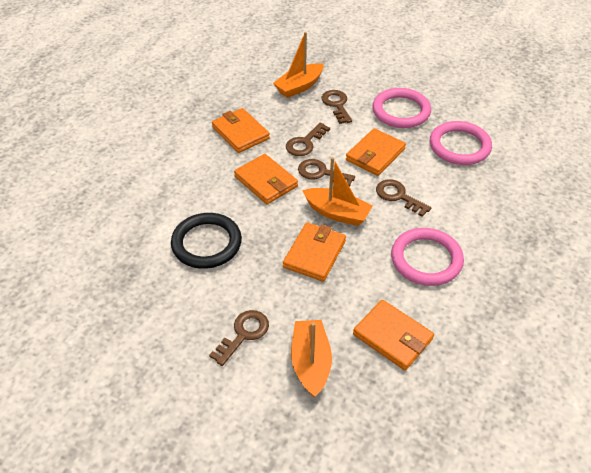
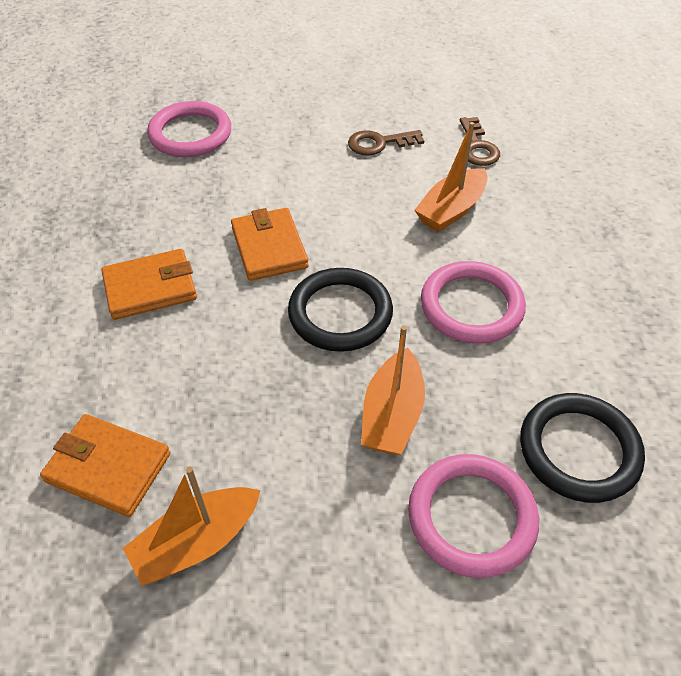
black ring: [171,213,242,269] = 1 -> [288,268,393,352] [520,393,645,503] = 2
brown key: [209,310,269,366] [286,123,330,156] [298,159,355,186] [322,90,352,124] [376,179,431,217] = 5 -> [348,130,424,156] [460,117,500,166] = 2
orange wallet: [212,108,270,153] [234,154,298,204] [283,222,346,282] [346,128,406,176] [353,300,434,370] = 5 -> [40,414,171,517] [101,249,197,320] [231,208,309,281] = 3

